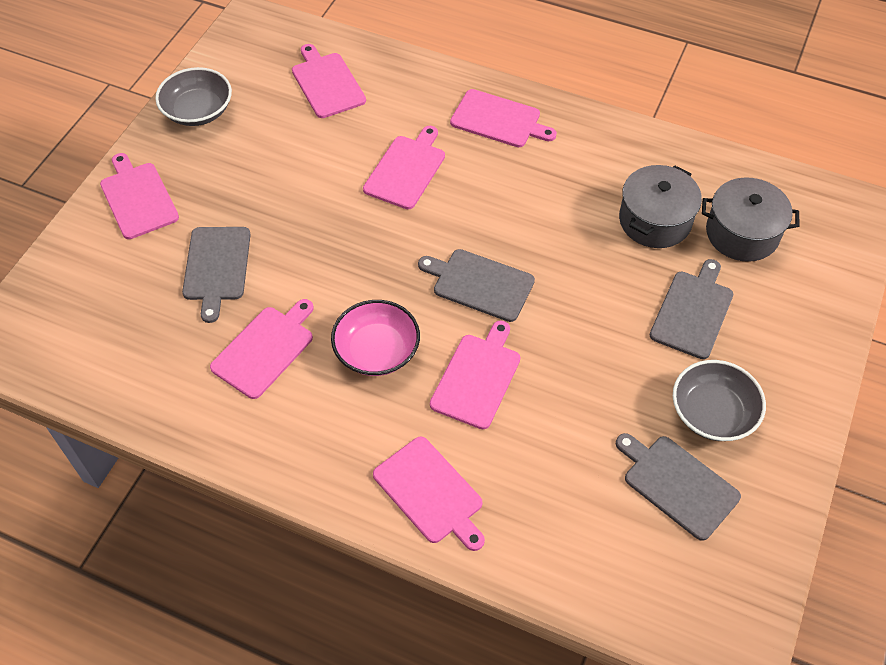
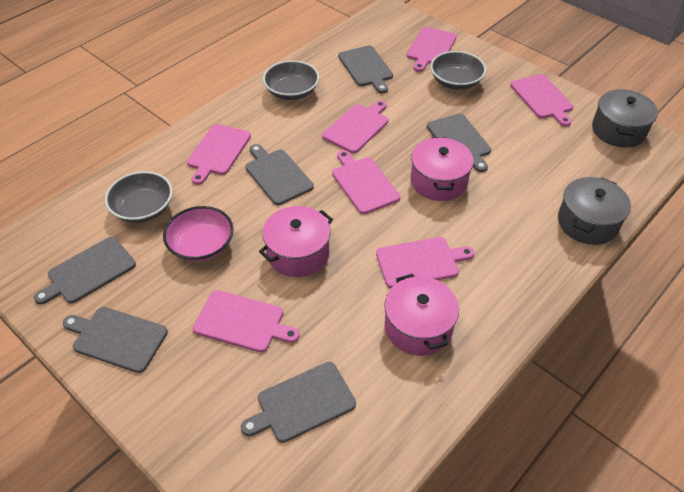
grey bowl: [155,67,232,126] [673,360,766,441] = 2 -> [105,171,173,223] [263,60,319,100] [430,51,486,90] = 3
grey cutting board: [182,227,251,323] [418,249,535,322] [616,433,741,541] [650,259,733,359] = 4 -> [34,237,136,305] [63,307,168,373] [241,362,356,443] [245,144,314,205] [338,46,393,93] [427,114,491,172] = 6
pink pot: none = 0 -> [259,206,333,277] [384,274,459,356] [411,137,474,201] = 3

